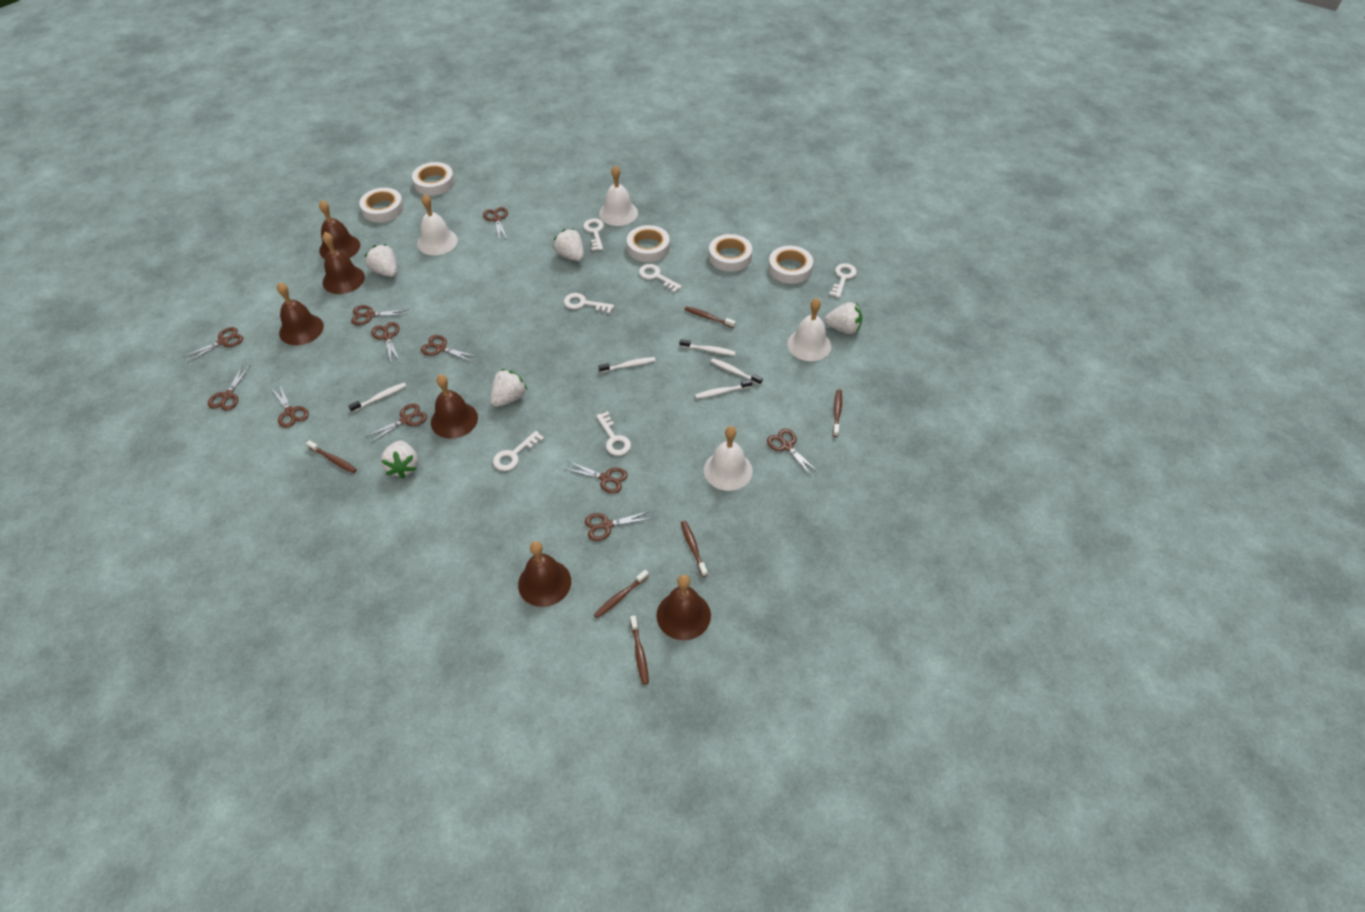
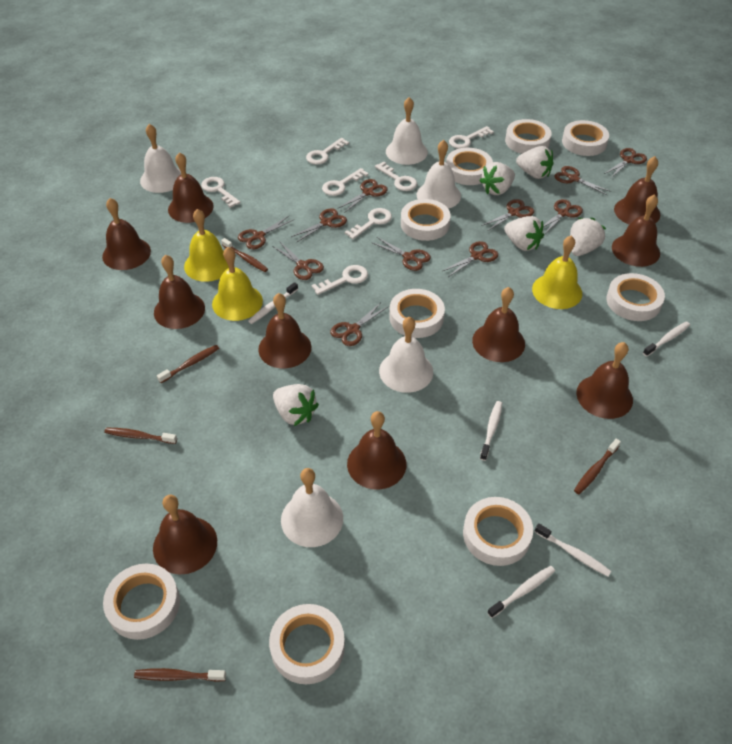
brown bell: [277,282,324,345] [319,200,360,259] [322,232,365,294] [431,374,478,439] [518,541,571,607] [656,575,711,640] = 6 -> [102,198,151,270] [153,495,217,575] [154,255,205,329] [168,152,214,223] [258,293,311,368] [347,411,406,490] [472,287,525,362] [576,342,633,419] [612,194,660,267] [614,156,660,225] = 10
brown toothbrush: [306,440,357,473] [593,570,649,618] [630,615,649,685] [681,521,708,577] [684,306,736,328] [833,389,842,437] = 6 -> [104,428,177,444] [134,668,226,682] [157,345,219,383] [221,238,268,272] [574,439,621,494] = 5
white bell: [417,194,458,255] [599,165,638,226] [704,426,753,491] [787,298,831,361] = 4 -> [140,124,181,193] [281,468,343,547] [379,317,433,393] [386,97,428,165] [417,140,461,209] = 5
white key: [493,431,544,471] [564,293,614,314] [583,218,604,251] [596,411,631,456] [639,264,682,293] [829,263,857,298] = 6 -> [201,177,240,208] [306,138,349,165] [312,265,368,295] [322,168,369,196] [345,208,392,239] [375,161,417,191] [449,126,494,149] = 7
white tape: [359,188,404,223] [412,162,455,196] [627,225,670,262] [709,234,752,272] [769,246,813,284] = 5 -> [103,563,180,640] [269,604,345,684] [389,289,445,338] [401,199,451,241] [446,148,493,185] [463,497,533,566] [505,119,552,154] [562,120,609,156] [606,273,665,321] = 9
yellow bell: none = 0 -> [184,209,229,282] [212,247,263,321] [532,236,582,309] = 3

